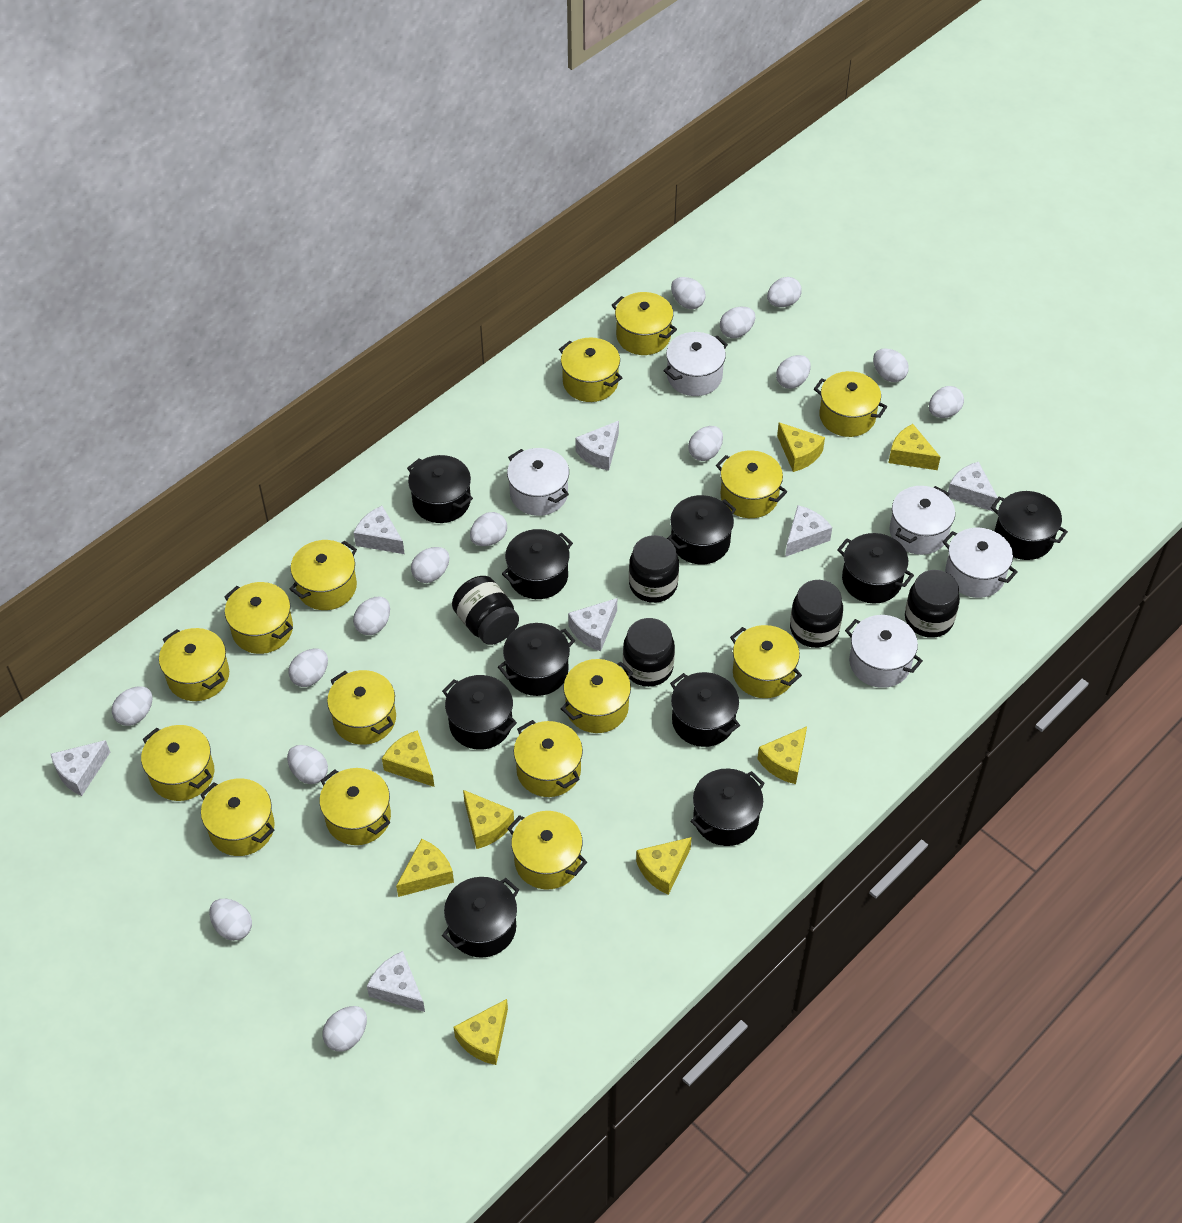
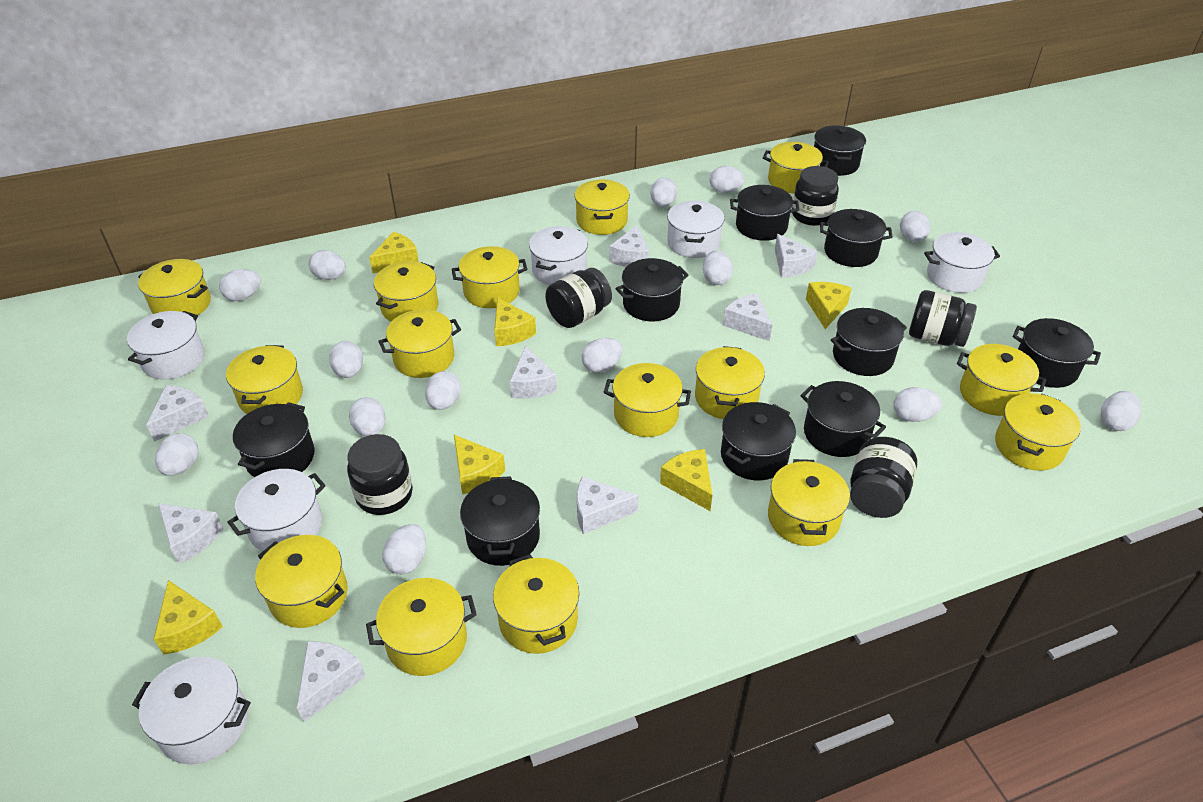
white cheese: [51,740,110,796] [354,506,405,554] [367,951,425,1012] [568,598,617,651] [575,421,619,471] [785,505,832,557] [948,462,998,512] = 7 -> [146,385,209,442] [158,503,224,564] [297,641,365,723] [510,346,557,399] [577,476,639,534] [609,225,649,267] [723,293,772,341] [775,234,818,278] = 8
white egg: [112,686,152,726] [209,899,252,941] [287,745,328,784] [289,649,328,687] [323,1006,367,1052] [353,597,390,635] [411,547,449,583] [470,512,507,546] [671,277,706,309] [688,426,723,461] [720,307,755,338] [767,277,802,307] [776,355,811,389] [873,349,909,382] [929,386,964,418] = 15 -> [155,433,198,476] [219,269,261,301] [308,250,346,280] [329,341,363,378] [349,397,385,437] [382,524,426,574] [425,371,461,410] [581,338,623,373] [650,178,677,207] [703,251,733,285] [710,166,745,193] [893,387,942,422] [900,211,930,242] [1101,391,1141,431] = 14
white pot: [507,448,569,516] [663,332,728,396] [845,615,923,688] [890,486,955,555] [942,528,1018,598] = 5 -> [127,311,205,380] [132,657,251,764] [228,469,326,551] [529,226,588,285] [667,201,724,258] [924,232,1000,293] = 6
yellow cheese: [382,730,434,787] [396,839,454,897] [454,999,508,1065] [463,790,514,849] [636,837,692,895] [757,726,807,784] [777,422,825,472] [888,424,940,470] = 8 -> [154,580,223,655] [369,232,419,273] [454,435,505,494] [494,297,536,346] [660,449,712,511] [806,282,852,329] = 6

